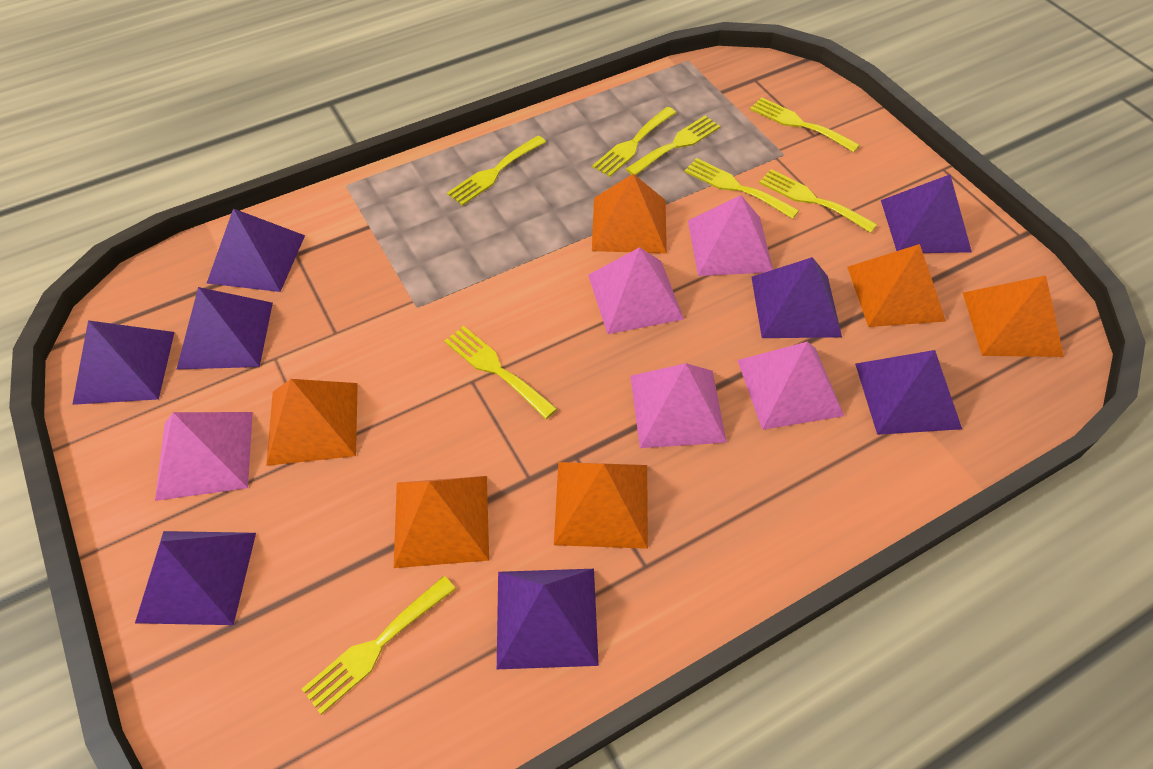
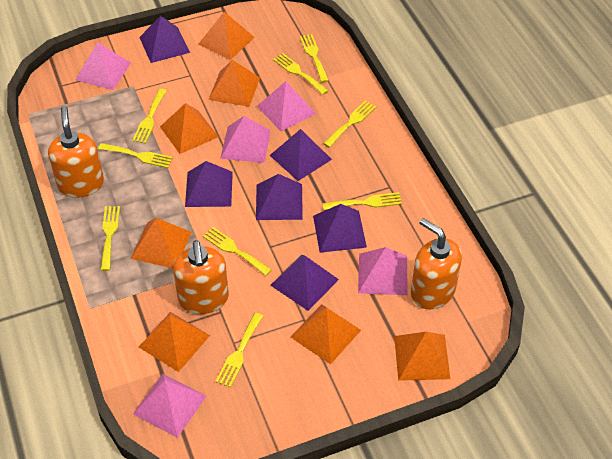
orange pyramid: [266,379,358,466] [394,476,489,568] [554,462,648,549] [592,174,667,253] [847,244,946,327] [963,275,1064,357] = 6 -> [131,218,192,268] [139,312,210,372] [160,103,218,154] [199,12,255,60] [208,60,260,107] [291,304,361,364] [394,332,450,381] = 7
orange soap dispenser: none = 0 -> [48,106,104,198] [173,240,229,314] [411,218,462,309] = 3
purple pyramid: [72,320,174,405] [135,531,256,625] [176,287,273,370] [207,208,305,292] [497,569,599,669] [751,257,842,338] [855,350,962,435] [881,175,972,253] = 8 -> [139,16,190,63] [185,161,233,207] [256,174,303,220] [269,129,332,181] [270,255,339,311] [313,204,367,253] = 6
yellow fork: [302,576,456,715] [444,326,557,419] [447,136,546,206] [592,107,676,177] [626,116,720,175] [684,158,799,219] [750,97,860,152] [759,169,877,233] = 8 -> [98,143,173,168] [101,206,120,271] [132,89,167,144] [203,227,271,276] [215,313,263,388] [273,53,329,95] [300,34,329,83] [322,192,402,210] [323,100,376,148] = 9

